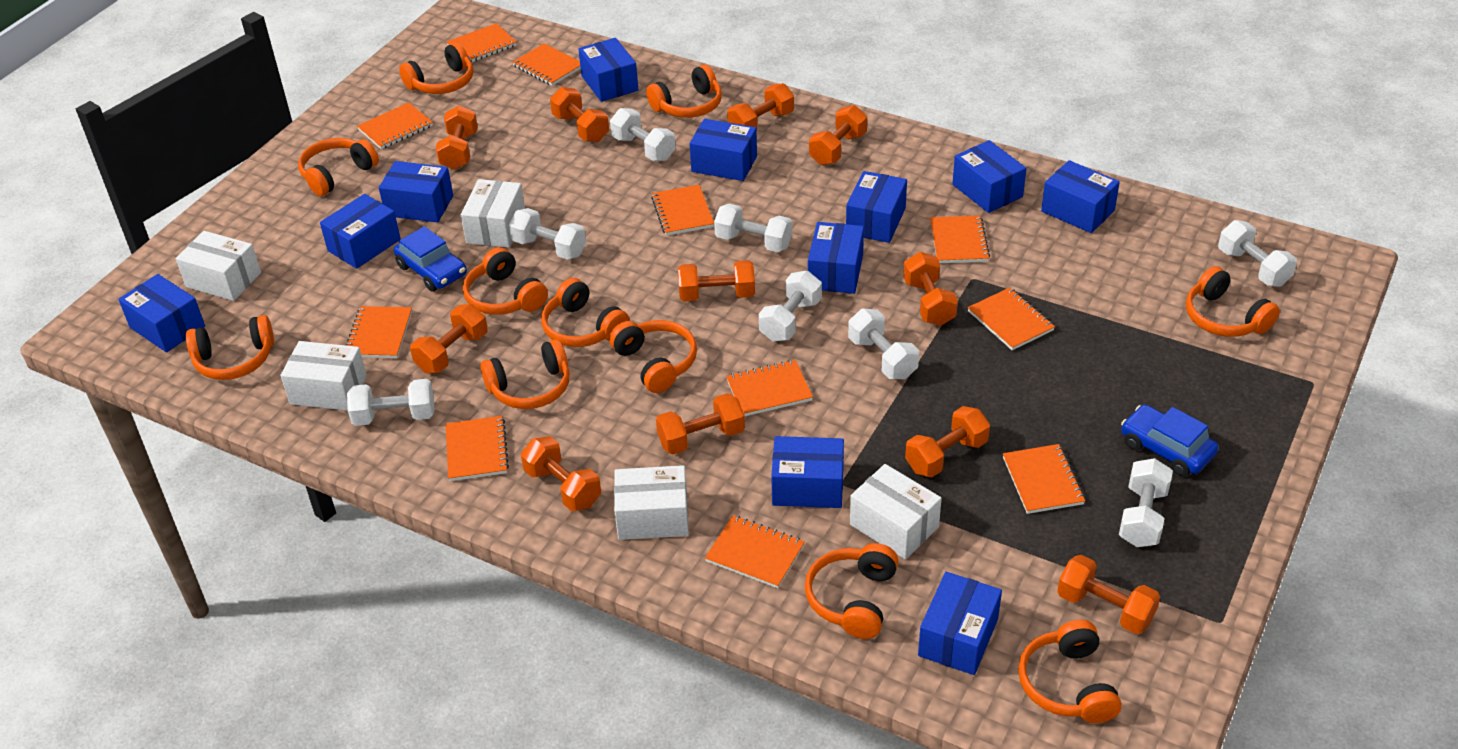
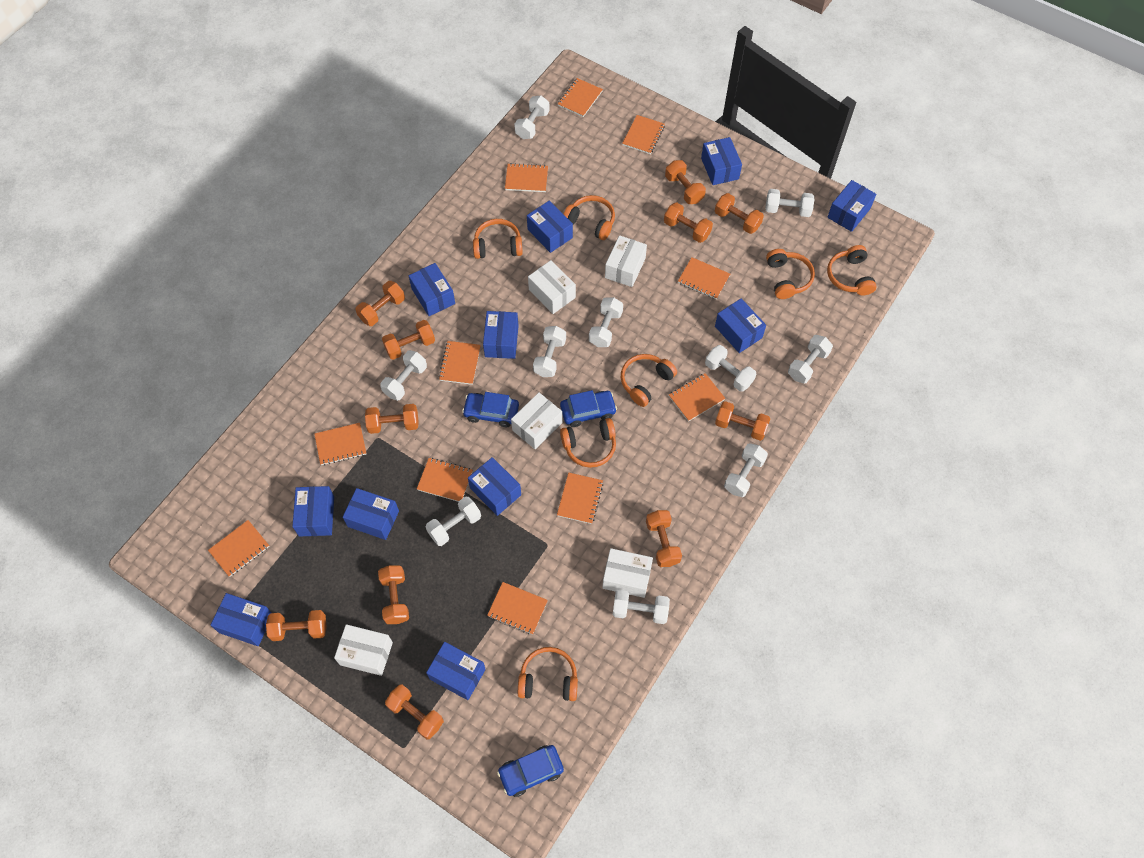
blue car: [394,226,467,291] [1121,405,1218,477] = 2 -> [462,392,519,427] [497,745,564,797] [560,390,617,427] = 3
orange headphones: [186,315,274,380] [298,138,379,196] [399,42,473,94] [463,247,548,315] [480,339,570,409] [541,278,630,347] [609,320,697,393] [646,65,722,118] [805,543,898,639] [1018,620,1122,723] [1186,266,1280,337] = 11 -> [473,219,523,259] [518,647,578,701] [560,418,616,468] [564,195,615,240] [621,354,677,407] [766,249,815,299] [827,245,877,296] = 7
white dumbbell: [347,379,435,426] [509,208,586,260] [610,108,676,161] [714,204,792,252] [759,271,822,342] [848,309,919,379] [1119,458,1173,547] [1218,220,1297,287] = 8 -> [380,350,427,401] [426,497,481,546] [514,96,550,139] [533,326,566,377] [589,297,623,347] [613,590,670,624] [705,345,756,392] [724,443,768,497] [766,189,815,217] [788,335,833,384] = 10

